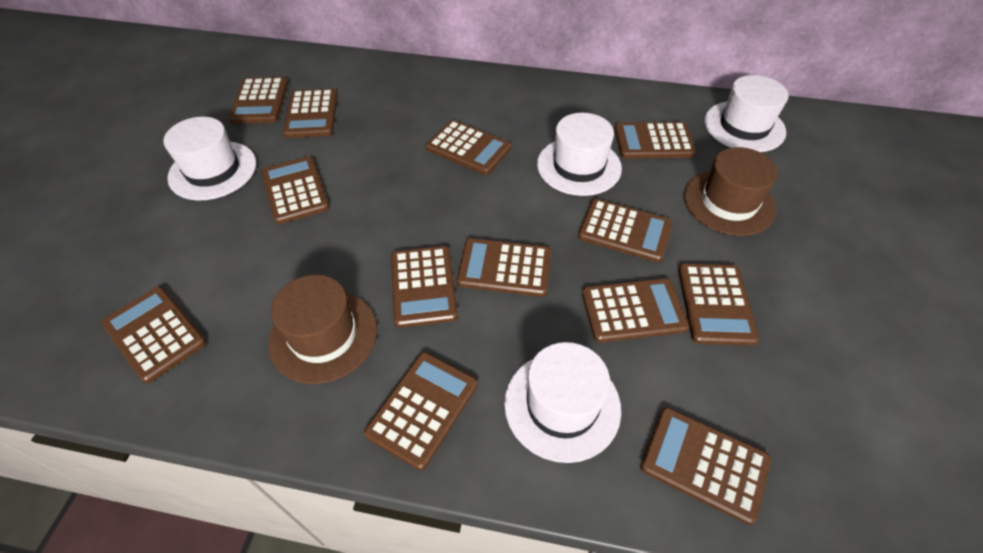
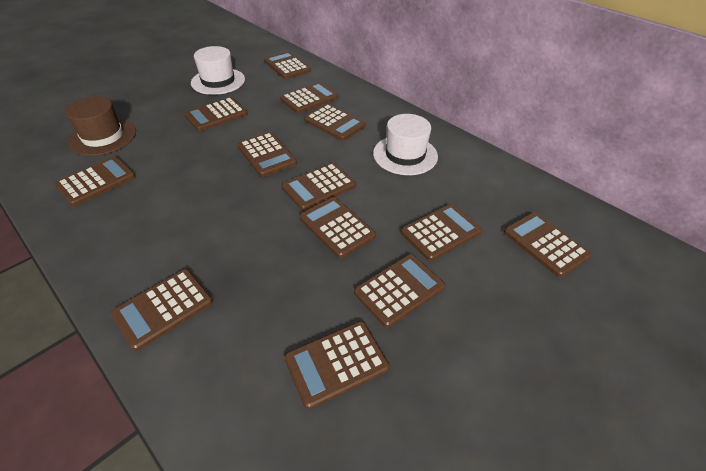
brown hat: [268,275,377,384] [684,147,778,236] = 2 -> [65,96,136,156] = 1
white hat: [163,117,256,201] [504,342,621,463] [537,113,622,196] [704,75,789,152] = 4 -> [191,46,245,95] [373,114,438,175] = 2

